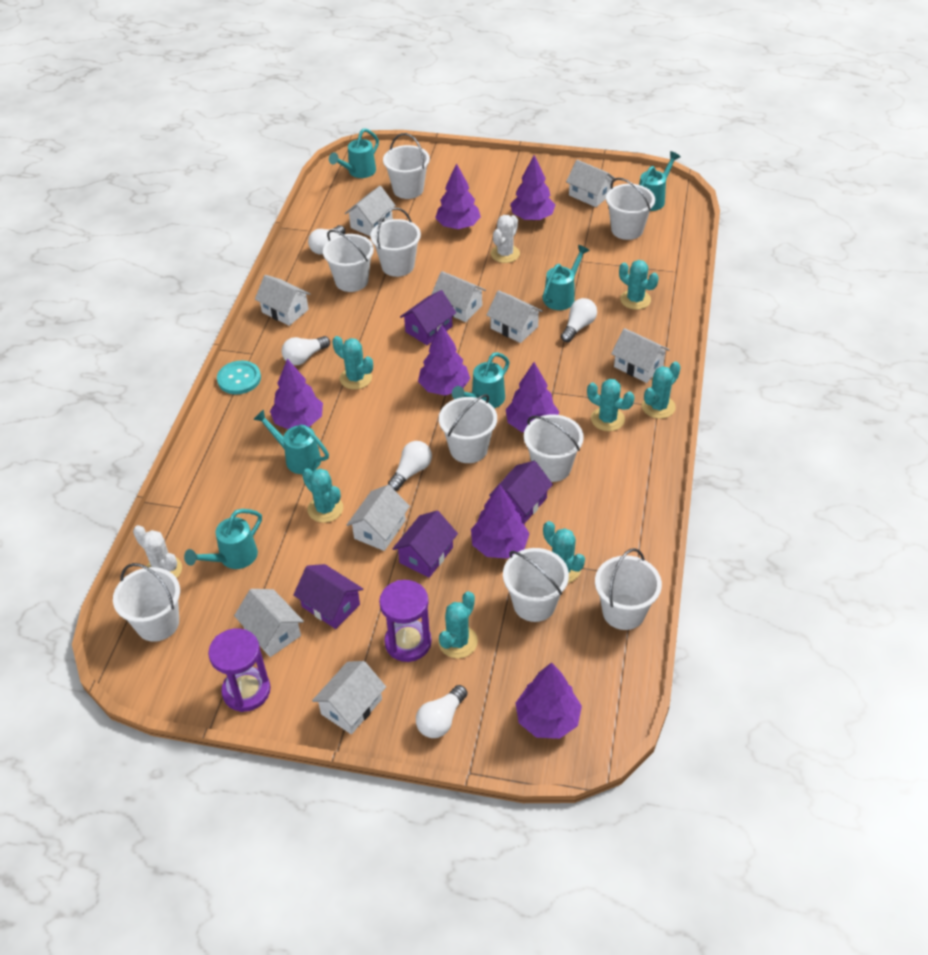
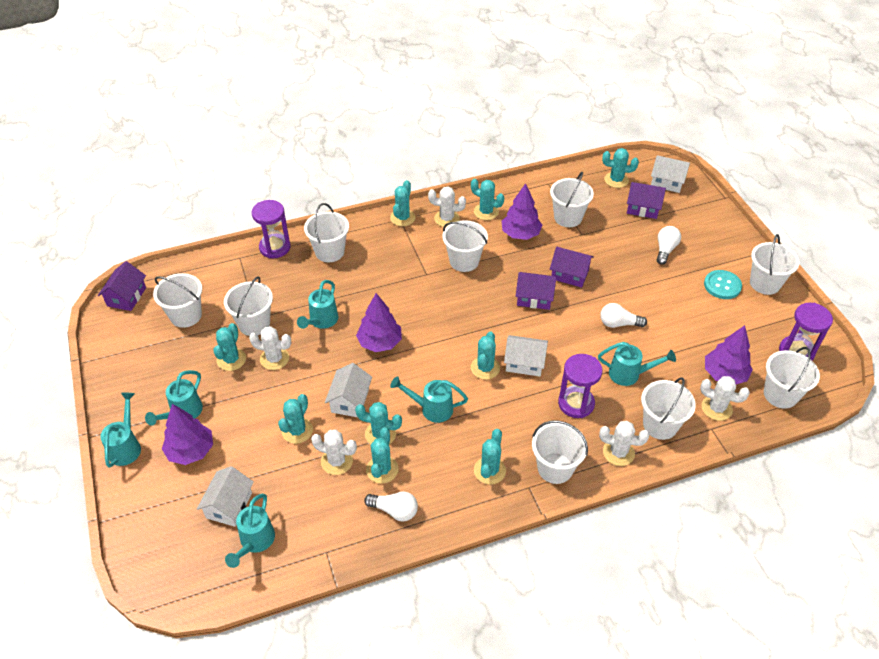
purple hourglass: [208,628,271,712] [379,580,432,662] = 2 -> [252,200,291,258] [558,354,602,418] [779,303,833,361] = 3
purple tree: [270,359,323,429] [418,324,470,395] [435,163,481,229] [471,485,530,559] [506,362,559,432] [510,155,555,221] [516,662,582,739] = 7 -> [162,404,213,465] [356,293,402,352] [502,183,542,240] [705,325,753,384] = 4
turquoise cactus: [302,468,343,523] [332,336,373,390] [438,591,478,658] [543,521,585,583] [587,379,634,431] [619,260,659,310] [642,361,681,419] = 7 -> [213,323,246,371] [278,394,313,444] [355,402,402,444] [366,427,399,484] [390,180,416,226] [471,179,504,220] [471,331,500,380] [474,429,506,485] [602,148,639,188] = 9
white cactus: [133,525,182,578] [491,215,520,263] = 2 -> [249,326,291,370] [311,430,357,475] [428,187,466,227] [599,421,649,466] [700,376,750,421] = 5
white house: [234,589,304,657] [255,275,310,326] [312,661,386,734] [345,186,396,237] [347,485,410,551] [431,271,486,322] [487,290,543,343] [566,160,615,207] [611,328,670,383] = 9 -> [197,466,254,527] [325,363,372,417] [504,335,548,376] [651,155,690,193] = 4
white light bulb: [282,336,330,365] [308,225,345,255] [388,441,432,491] [416,685,467,738] [561,298,597,342] = 5 -> [364,492,418,521] [600,303,647,328] [657,226,681,265] = 3

